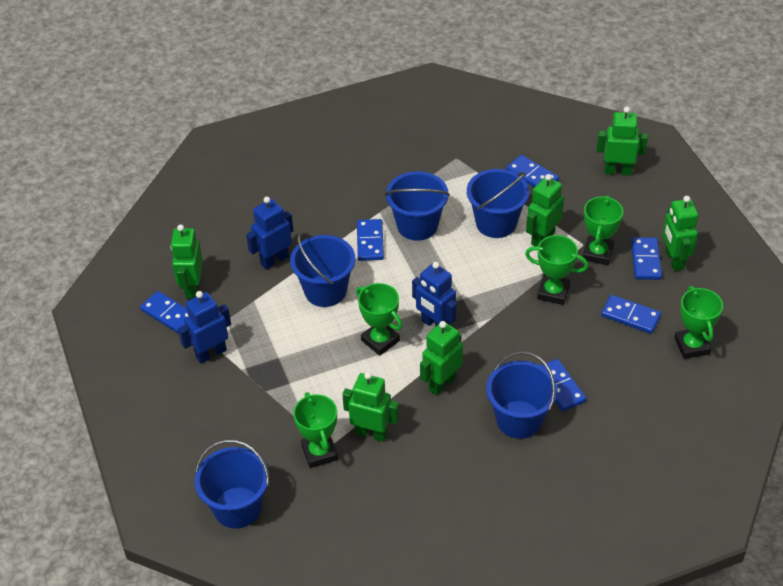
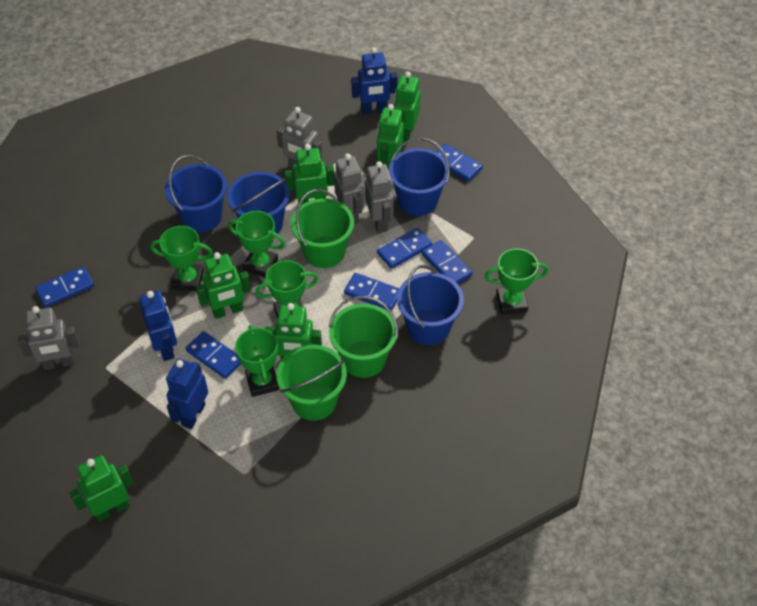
blue bucket: [195,439,269,529] [290,232,355,307] [385,171,450,241] [467,169,529,238] [486,351,557,439] = 5 -> [165,155,227,232] [227,172,290,234] [389,137,450,216] [397,265,464,345] = 4
green bucket: none = 0 -> [277,344,347,421] [291,189,354,268] [329,296,398,378] = 3
grey robot: none = 0 -> [18,306,80,370] [277,107,322,169] [334,154,364,224] [365,161,394,233] = 4

